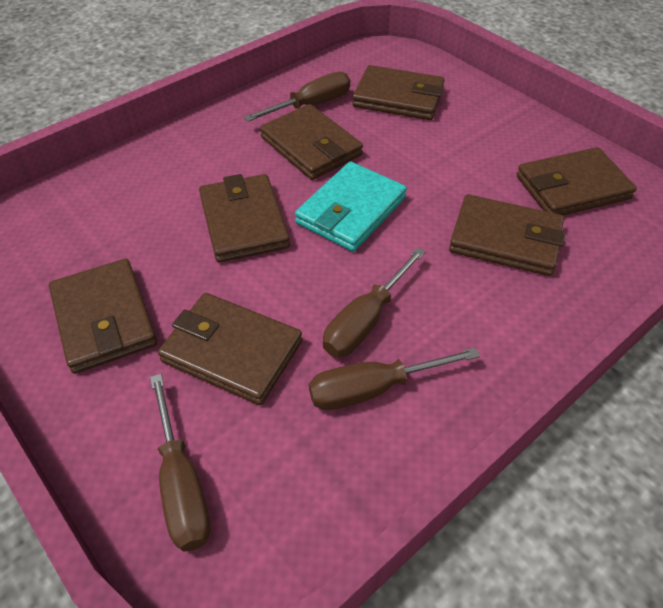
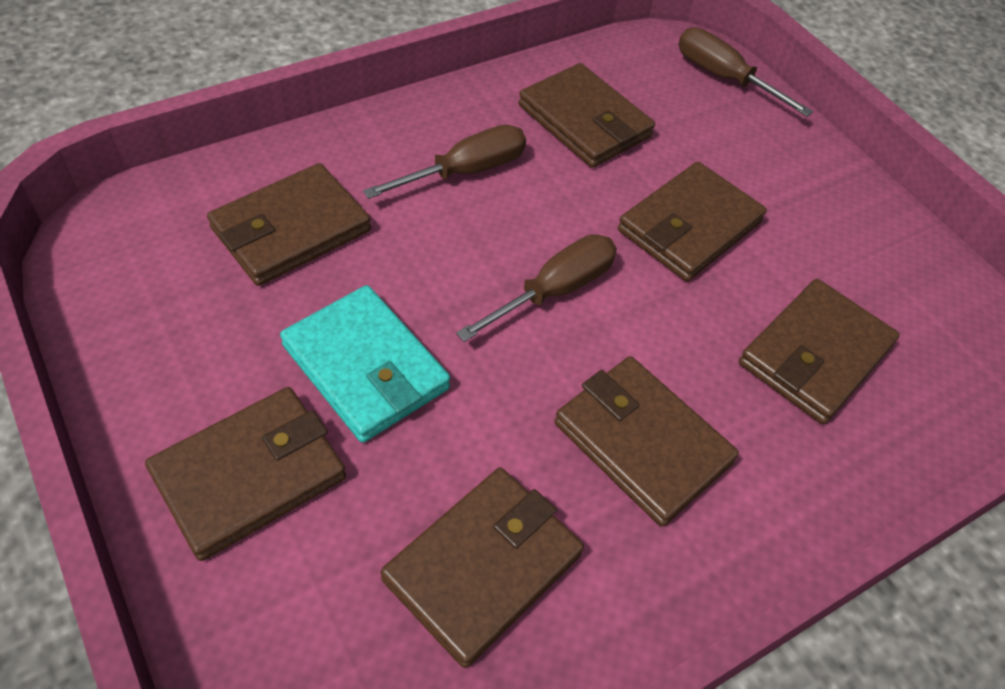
brown screwdriver: [150,374,210,552] [244,72,350,122] [309,348,480,410] [323,248,425,357] = 4 -> [363,125,526,199] [456,234,617,342] [678,27,813,117] = 3

